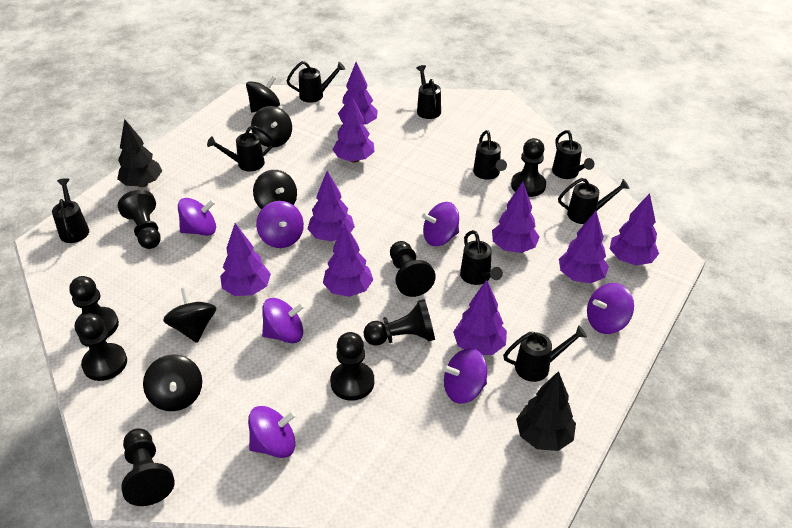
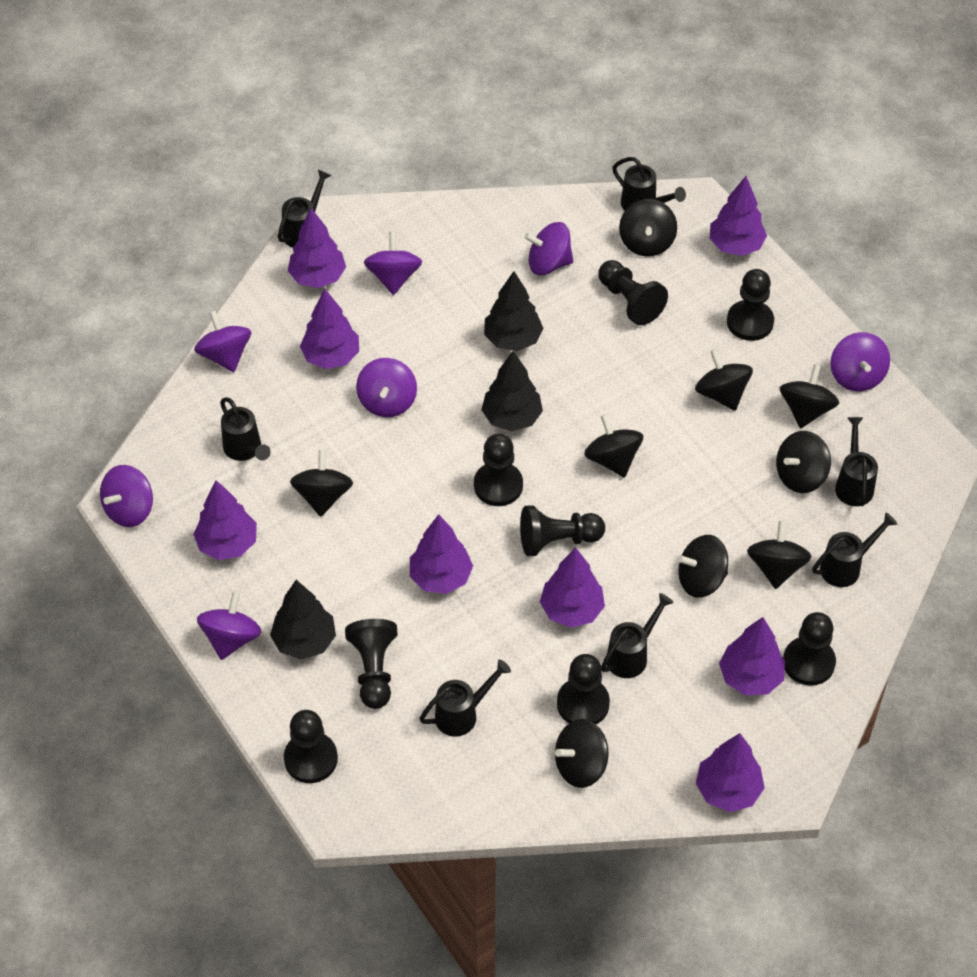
black spinning top: [143,354,202,411] [163,287,216,343] [246,76,280,113] [251,106,292,148] [253,170,297,209] = 5 -> [290,450,353,517] [555,719,609,788] [584,414,643,478] [619,199,677,257] [677,535,728,598] [695,349,753,411] [747,521,812,589] [776,431,831,493] [780,364,839,428] = 9
black tree: [117,119,162,187] [516,371,576,451] = 2 -> [270,580,336,660] [482,351,543,431] [484,271,543,351] = 3
black watering can: [52,178,89,243] [207,125,274,171] [287,61,345,103] [416,65,441,119] [460,230,503,285] [473,130,507,180] [503,325,587,382] [552,130,594,179] [558,178,630,224] = 9 -> [220,397,271,461] [278,170,331,248] [420,660,511,737] [601,593,674,678] [612,157,686,211] [812,513,897,587] [835,417,878,506] = 7
purple tree: [220,223,271,296] [307,171,355,241] [323,223,373,297] [332,95,375,163] [338,62,378,125] [453,280,507,355] [492,182,540,253] [559,211,609,283] [610,193,659,265] = 9 -> [193,480,257,560] [288,208,346,288] [300,289,359,369] [410,514,473,594] [540,548,605,628] [696,733,765,812] [710,176,767,256] [719,617,785,695] = 8

